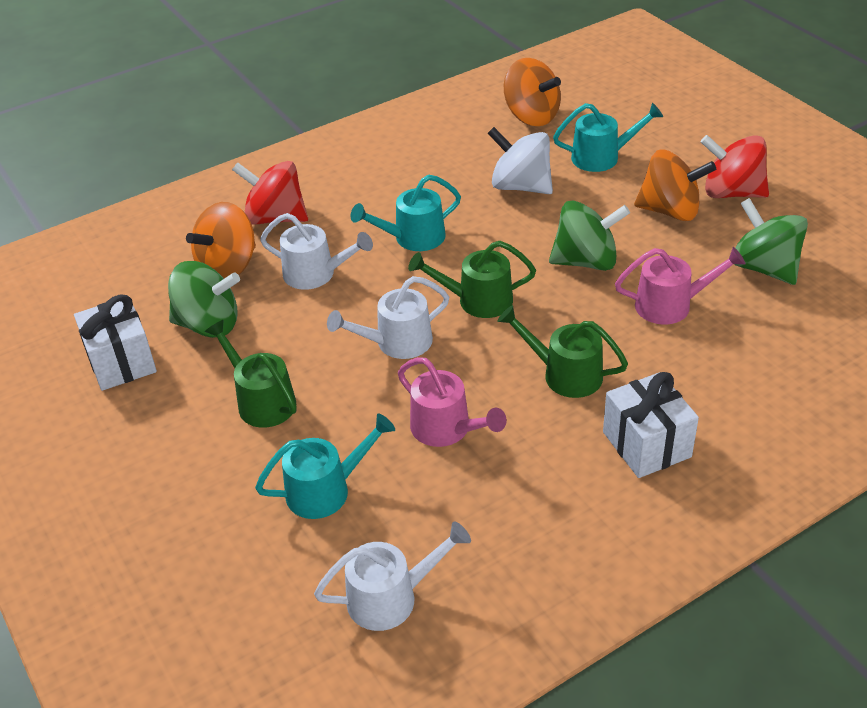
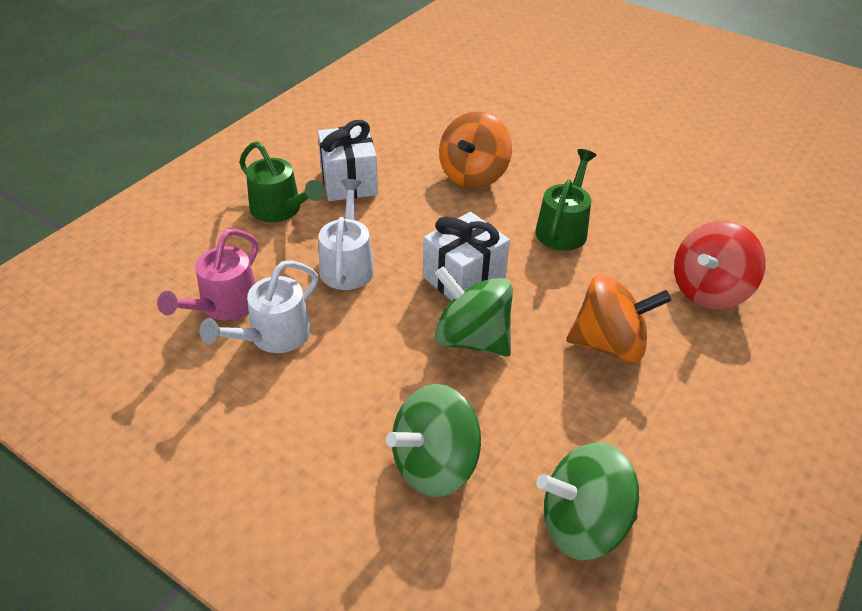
green watering can: [205,320,296,428] [408,241,536,318] [497,305,628,398] = 3 -> [239,142,324,222] [535,149,597,251] = 2
orange spinning top: [186,202,256,279] [504,58,561,126] [634,150,716,221] = 3 -> [439,112,512,189] [566,274,671,363] = 2
pink watering can: [398,357,507,447] [615,247,746,325] = 2 -> [157,229,259,320] = 1
red spinning top: [232,161,308,225] [700,135,769,198] = 2 -> [674,221,766,310] = 1
turquoise watering can: [255,414,395,519] [351,175,461,251] [553,103,663,172] = 3 -> none = 0
white spinning top: [488,127,553,194] = 1 -> none = 0
white watering can: [260,213,373,290] [314,522,471,631] [327,276,449,359] = 3 -> [199,260,318,353] [319,179,374,290] = 2

